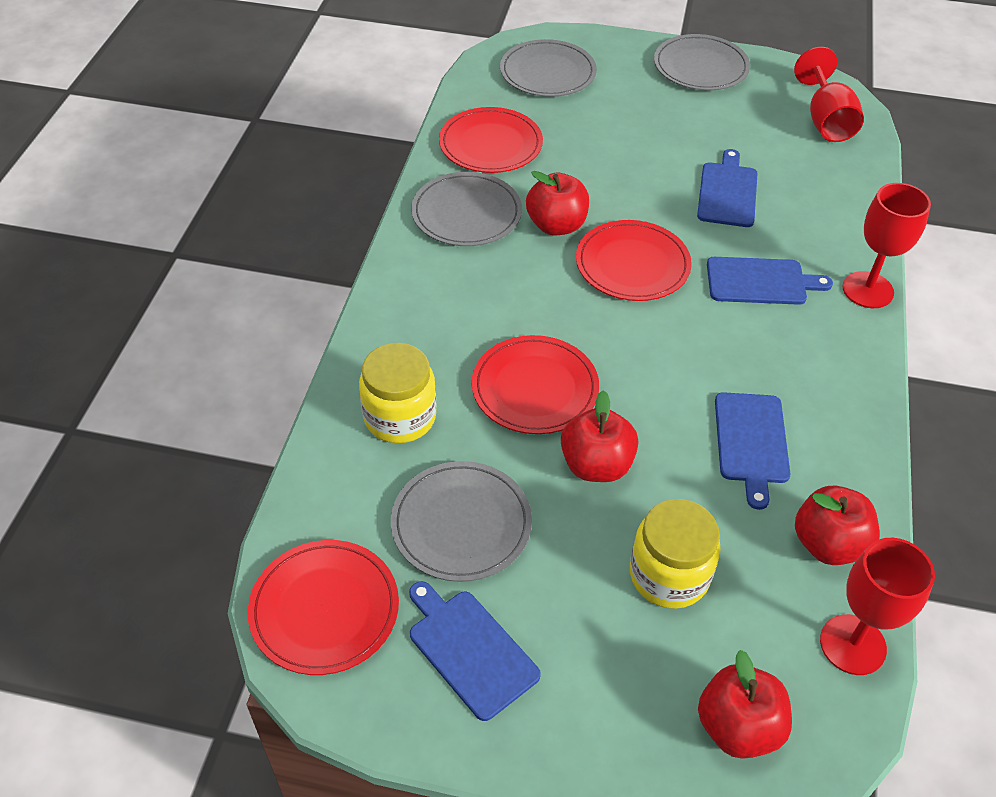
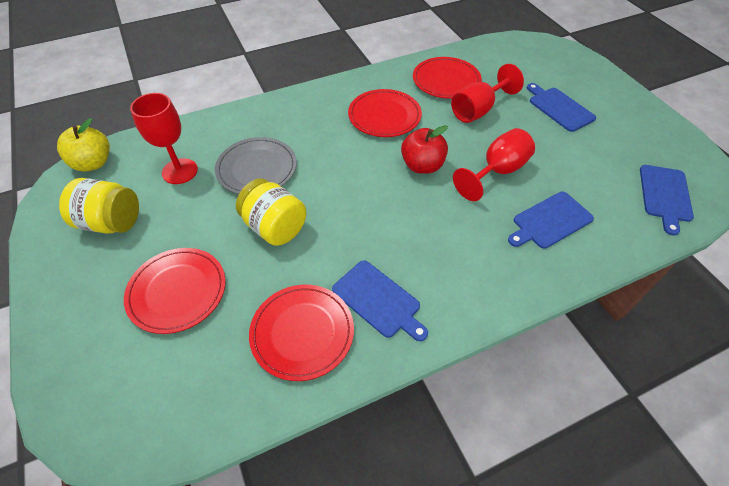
grey plate: [391,461,532,582] [411,172,522,246] [500,39,597,97] [654,34,750,90] = 4 -> [215,137,297,194] = 1
red apple: [526,171,589,235] [561,390,638,482] [698,650,792,759] [795,486,880,565] = 4 -> [401,125,448,174] = 1
yellow apple: none = 0 -> [57,118,110,171] = 1

